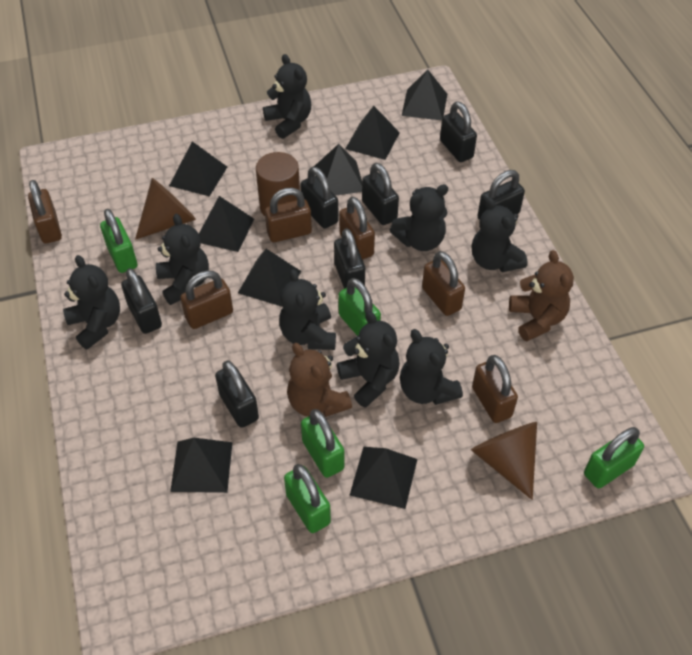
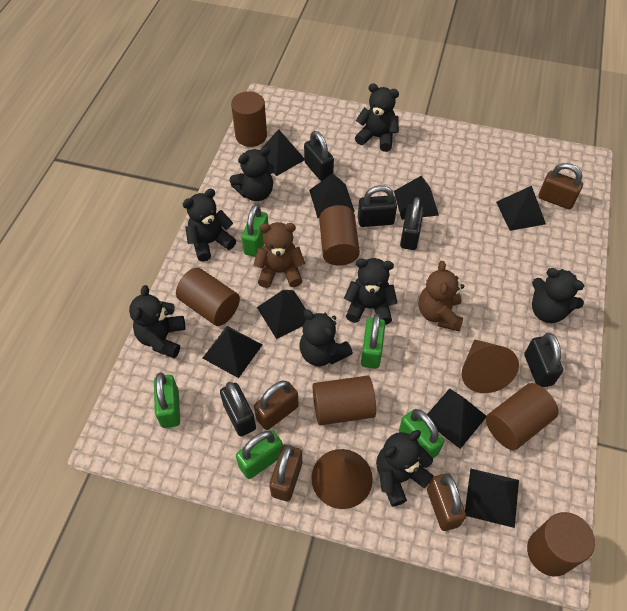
black padlock: [121,268,162,334] [215,360,259,428] [301,167,338,229] [334,228,365,289] [362,163,399,225] [440,101,477,162] [478,170,525,220] = 7 -> [220,382,256,436] [304,131,334,181] [358,185,397,227] [400,197,424,250] [524,333,563,387] = 5
brown cylinder: [256,152,300,216] = 1 -> [176,267,240,326] [231,91,267,147] [313,375,376,425] [319,205,360,266] [486,383,559,450] [527,512,595,577] = 6
brown padlock: [28,180,62,244] [180,270,233,329] [265,188,312,242] [339,197,375,260] [422,251,465,316] [472,355,518,423] = 6 -> [254,381,299,430] [269,445,302,501] [427,473,466,531] [538,163,583,210] = 4

